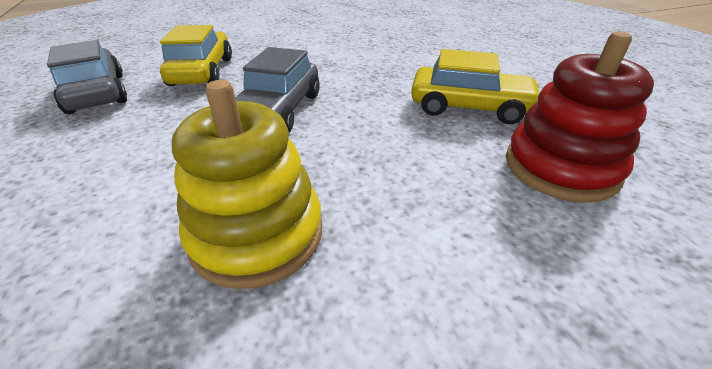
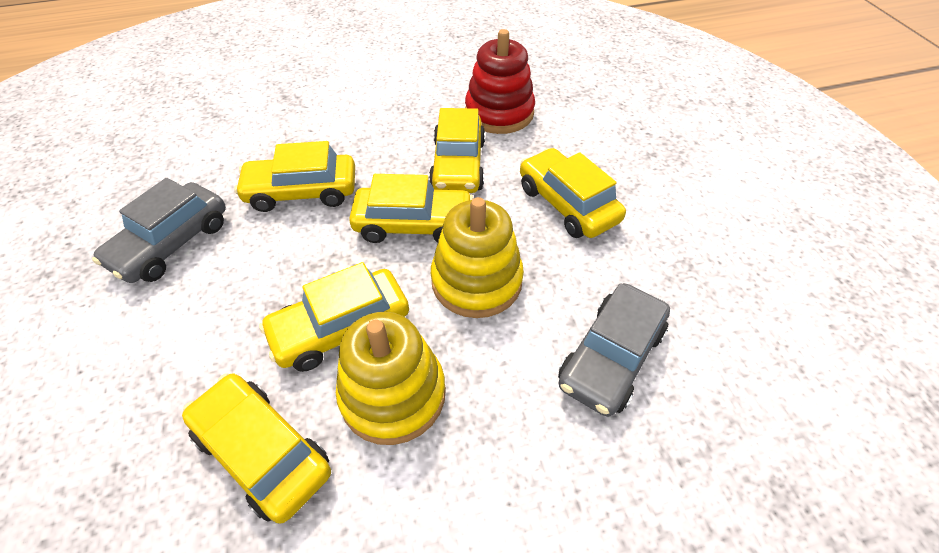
yellow car: [160,25,232,86] [411,49,539,124] = 2 -> [182,373,331,523] [234,141,355,212] [259,262,409,372] [349,174,473,243] [429,108,485,193] [520,148,626,238] = 6
yellow stacking toy: [171,80,322,289] = 1 -> [336,312,446,445] [431,197,524,318] = 2

